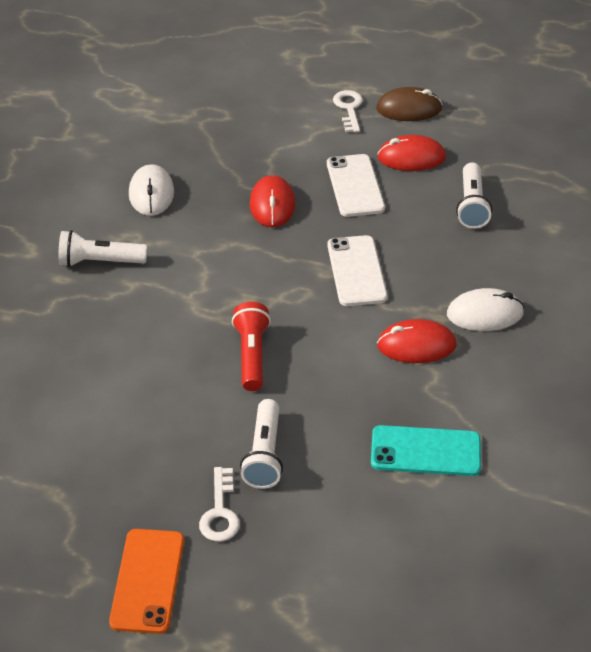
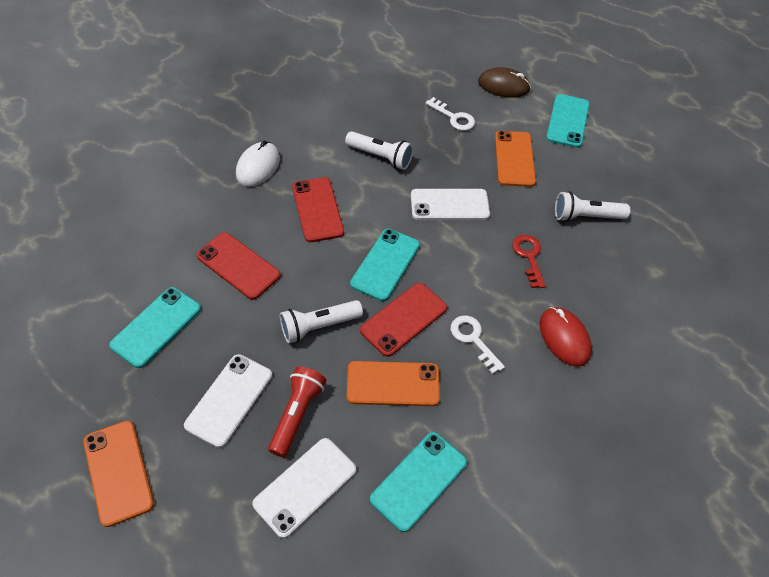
orange phone: [109,529,184,634] = 1 -> [83,421,154,527] [347,361,440,406] [495,131,536,187] = 3
red key: none = 0 -> [512,235,546,288] = 1
red mouse: [250,175,295,228] [377,135,446,171] [377,319,456,363] = 3 -> [539,307,592,367] = 1
red phone: none = 0 -> [196,232,281,300] [292,177,344,242] [360,283,447,357] = 3
turquoise phone: [371,425,481,476] = 1 -> [109,287,201,368] [350,229,420,301] [370,432,467,532] [546,94,590,148] = 4
white mouse: [129,164,174,216] [447,288,524,331] = 2 -> [236,141,280,186] = 1
white phone: [327,154,385,217] [327,235,388,306] = 2 -> [184,354,272,448] [252,438,356,538] [411,189,490,220] = 3

